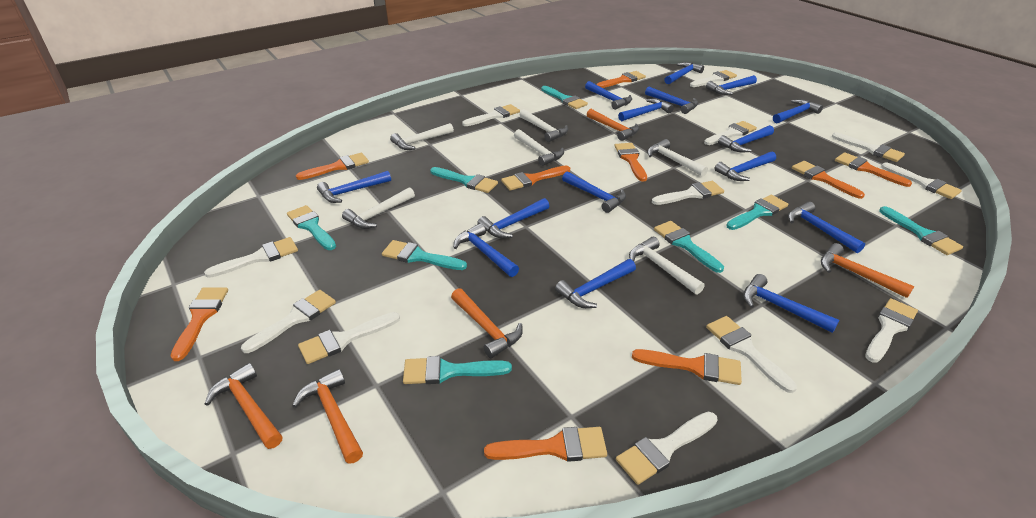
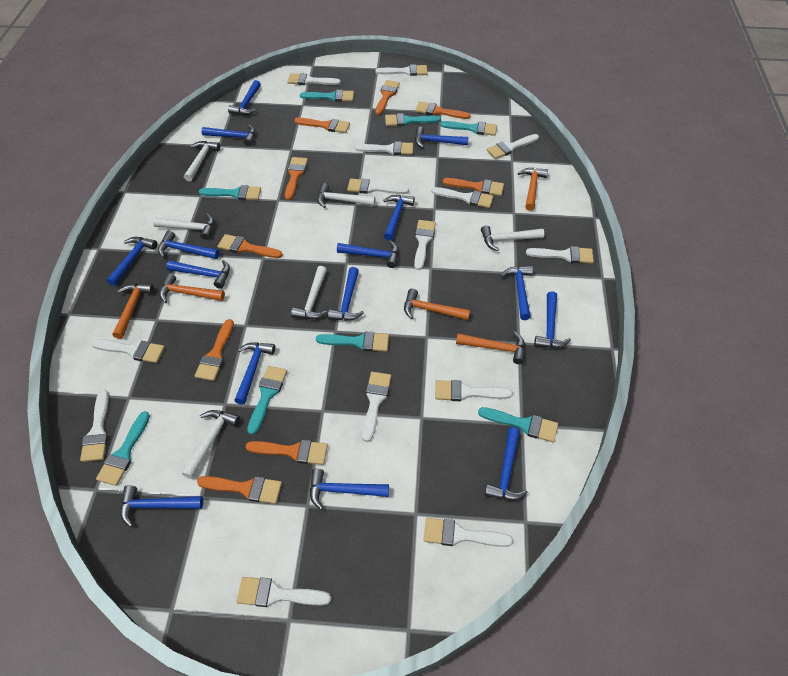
white brush: [204,237,298,278] [241,290,336,353] [298,312,400,364] [462,104,520,126] [616,412,717,485] [652,181,724,205] [690,70,737,87] [704,121,757,145] [706,316,797,393] [832,133,905,162] [865,298,918,363] [881,163,962,199] = 12 -> [80,390,109,462] [91,339,165,363] [237,577,331,607] [287,73,341,85] [347,179,409,194] [355,141,413,155] [362,372,391,442] [375,64,428,76] [414,220,436,270] [424,518,513,547] [432,187,494,208] [435,380,513,401] [487,134,539,159] [526,246,594,263] = 14

